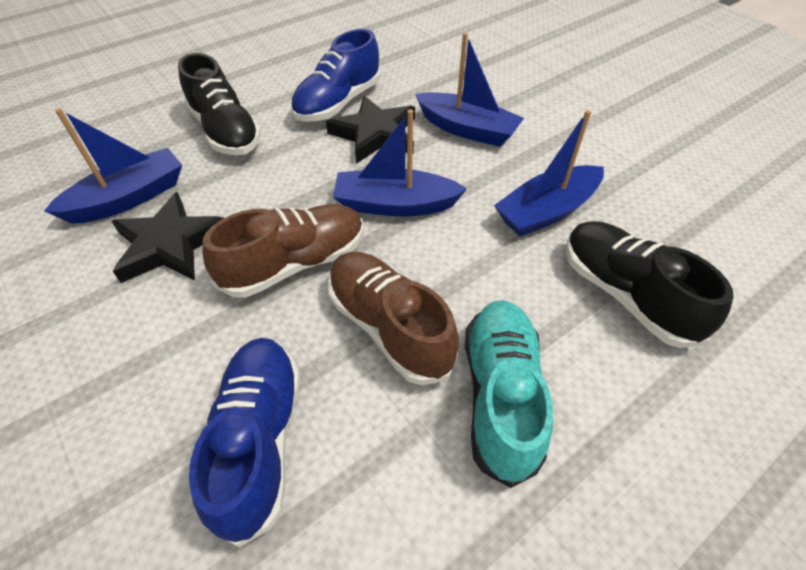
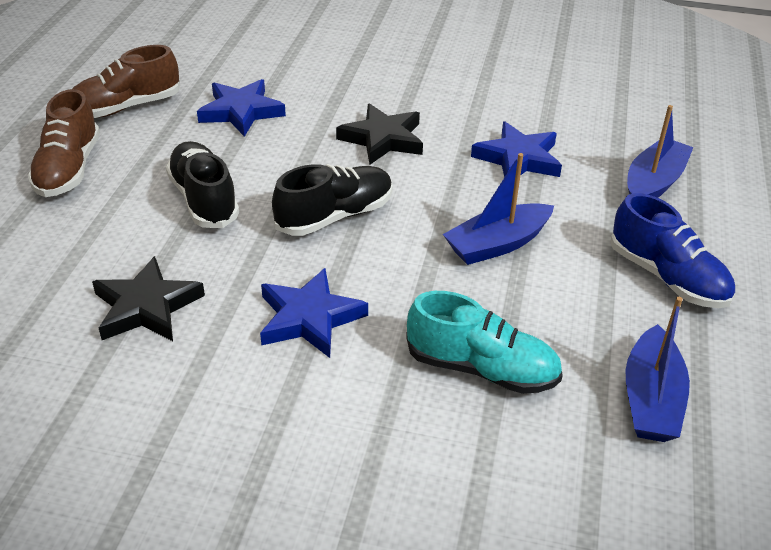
blue boat: [44,108,182,224] [333,109,467,217] [415,33,524,147] [494,110,604,236] = 4 -> [443,153,554,265] [626,297,690,442] [627,105,694,198] = 3
blue shoe: [189,338,300,548] [291,29,381,122] = 2 -> [610,193,735,308] = 1
blue star: none = 0 -> [197,79,286,137] [260,268,368,358] [471,121,562,177] = 3

